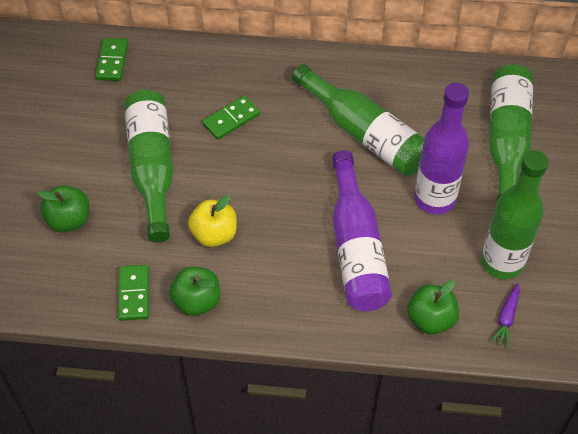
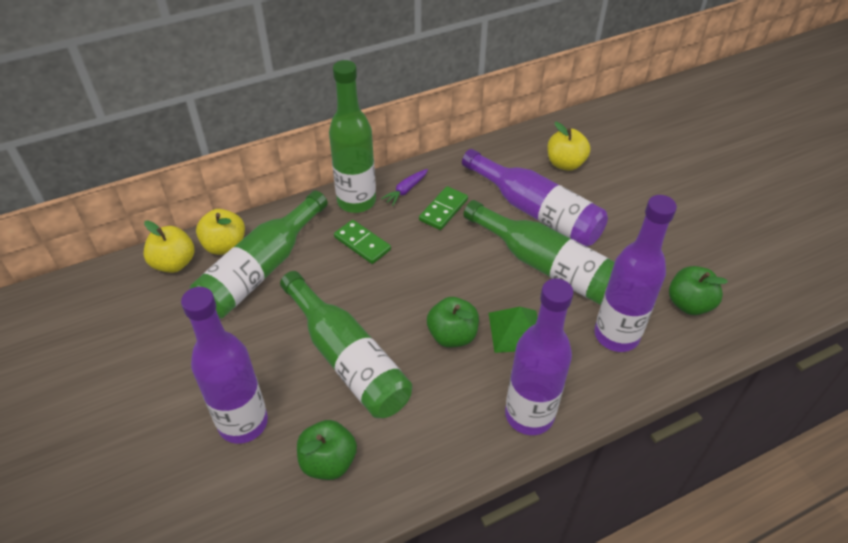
green domino: [95,38,128,81] [118,265,149,321] [202,96,260,140] = 3 -> [334,220,391,264] [419,186,468,230] = 2
green pyramid: none = 0 -> [489,307,538,353] = 1
purple bottle: [332,150,392,311] [414,83,469,215] = 2 -> [181,287,268,444] [462,149,608,247] [505,278,573,435] [594,195,677,352] = 4
yellow apple: [188,195,237,247] = 1 -> [144,220,194,273] [196,209,245,255] [547,122,590,171] = 3

